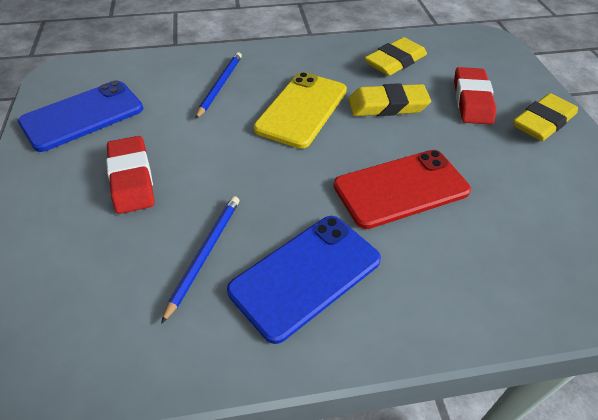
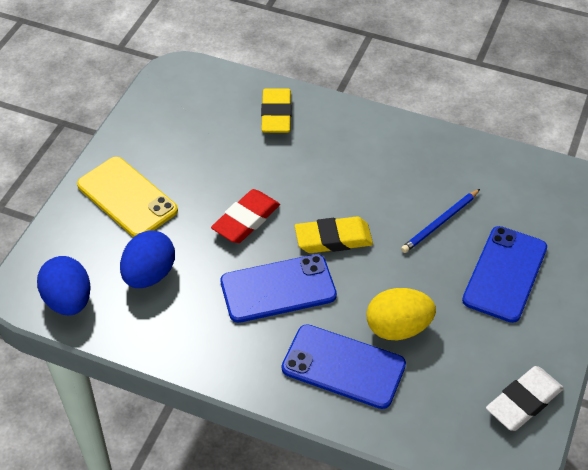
blue egg: none = 0 -> [37,256,91,315] [120,230,175,288] = 2
blue pencil: [161,196,239,324] [195,52,242,119] = 2 -> [401,189,480,253] = 1
blue phone: [18,81,143,152] [227,216,381,344] = 2 -> [220,254,337,323] [282,324,406,409] [462,226,547,323] = 3
red eraser: [106,136,155,214] [454,67,496,125] = 2 -> [211,189,280,243] = 1
red phone: [334,150,471,229] = 1 -> none = 0
white eraser: none = 0 -> [486,366,564,431] = 1
yellow egg: none = 0 -> [366,288,436,340] = 1
yellow eraser: [348,83,431,116] [365,37,427,76] [513,93,578,141] = 3 -> [261,88,292,133] [295,217,373,253] = 2

